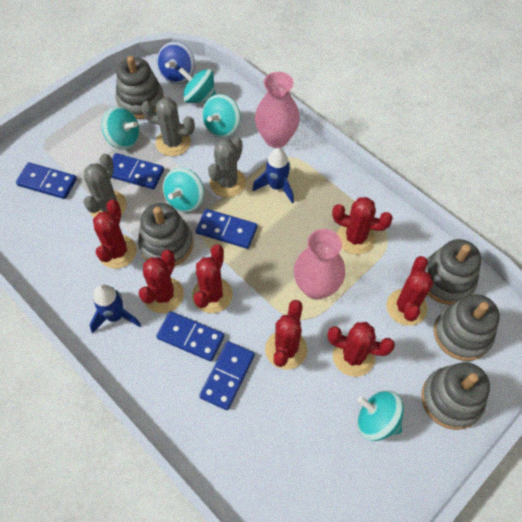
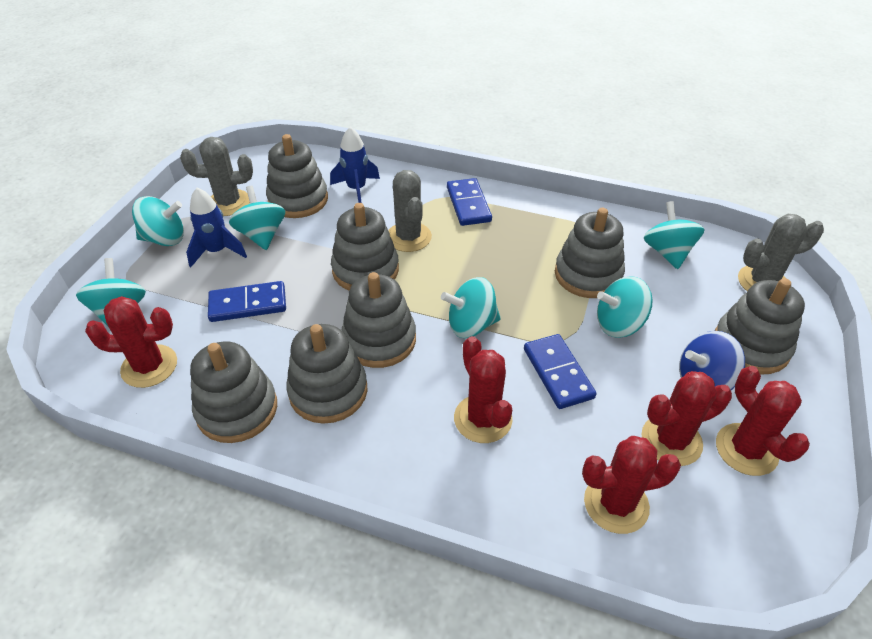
blue domino: [16,162,77,199] [111,153,164,189] [156,311,224,361] [196,209,257,249] [199,341,255,410] = 5 -> [208,281,286,322] [447,178,492,226] [524,334,596,409] = 3
grey stacking toy: [116,56,164,119] [138,203,193,266] [421,362,490,430] [425,239,481,305] [434,294,500,361] = 5 -> [190,342,277,443] [266,134,328,218] [286,324,368,424] [331,203,399,290] [342,272,416,368] [555,208,625,298] [715,278,805,375] = 7
pink vase: [255,72,300,148] [294,229,345,300] = 2 -> none = 0
red cactus: [93,199,137,269] [139,250,184,313] [192,244,233,313] [265,300,307,370] [327,322,395,377] [332,197,393,255] [387,256,433,326] = 7 -> [85,296,177,388] [454,336,512,443] [582,436,681,534] [641,371,732,466] [716,366,810,476] = 5
turquoise spinning top: [102,106,140,150] [163,168,204,213] [179,67,216,103] [202,94,240,138] [357,391,404,441] = 5 -> [76,258,146,326] [132,196,184,246] [229,186,285,250] [441,277,501,338] [597,277,653,338] [644,201,705,269] = 6

